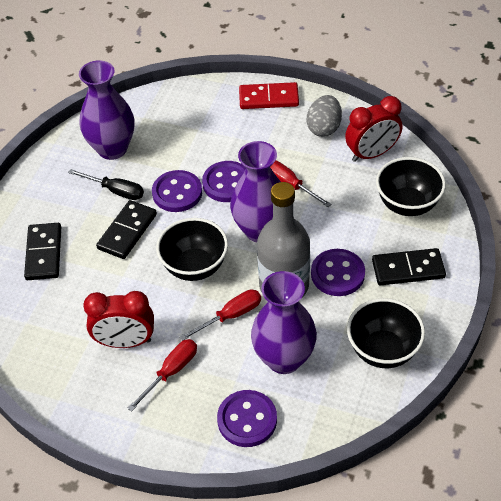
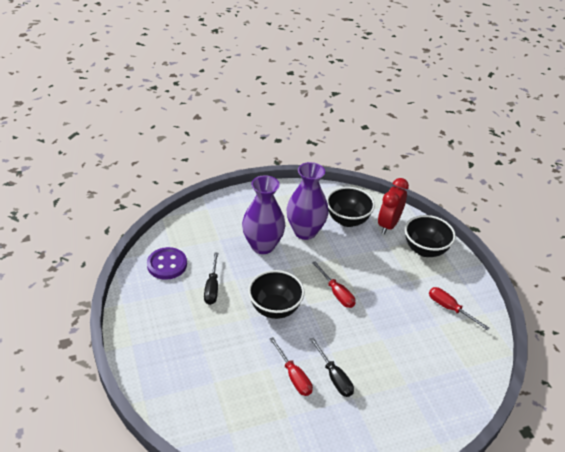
black domino: [24,223,61,280] [96,200,157,259] [372,248,446,286] = 3 -> none = 0
black screwdriver: [68,169,144,200] = 1 -> [204,253,218,305] [310,337,354,397] = 2
grey bottle: [257,182,310,296] = 1 -> none = 0
grey egg: [307,95,342,137] = 1 -> none = 0
purple button: [152,170,202,212] [202,161,246,202] [217,390,277,447] [311,249,365,296] = 4 -> [147,247,187,280] = 1
purple vase: [79,60,134,160] [230,141,281,242] [251,271,317,374] = 3 -> [242,175,285,254] [286,162,329,240] = 2
red clock: [83,291,154,348] [345,96,402,162] = 2 -> [378,178,409,234] = 1
red domino: [239,82,299,109] = 1 -> none = 0

